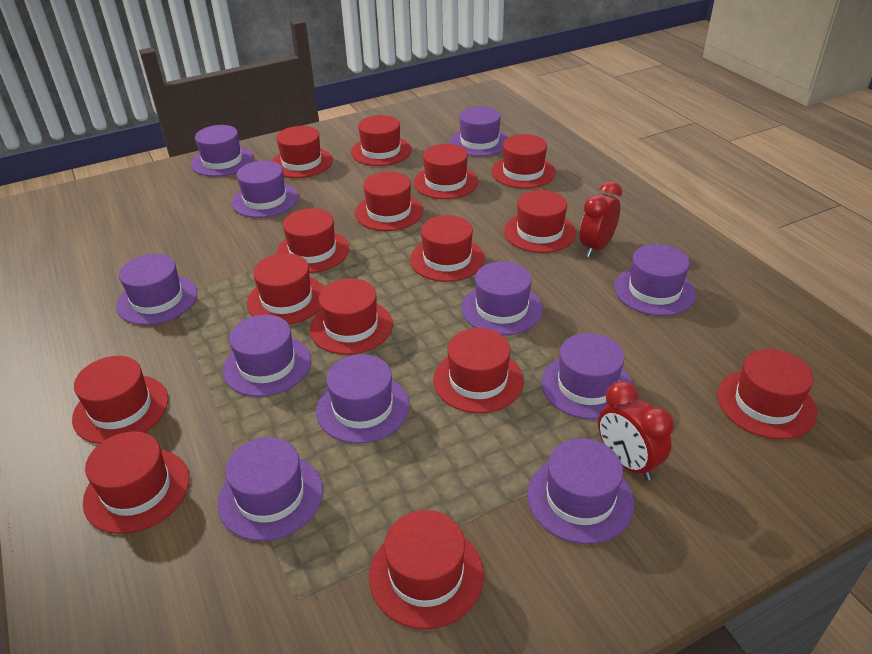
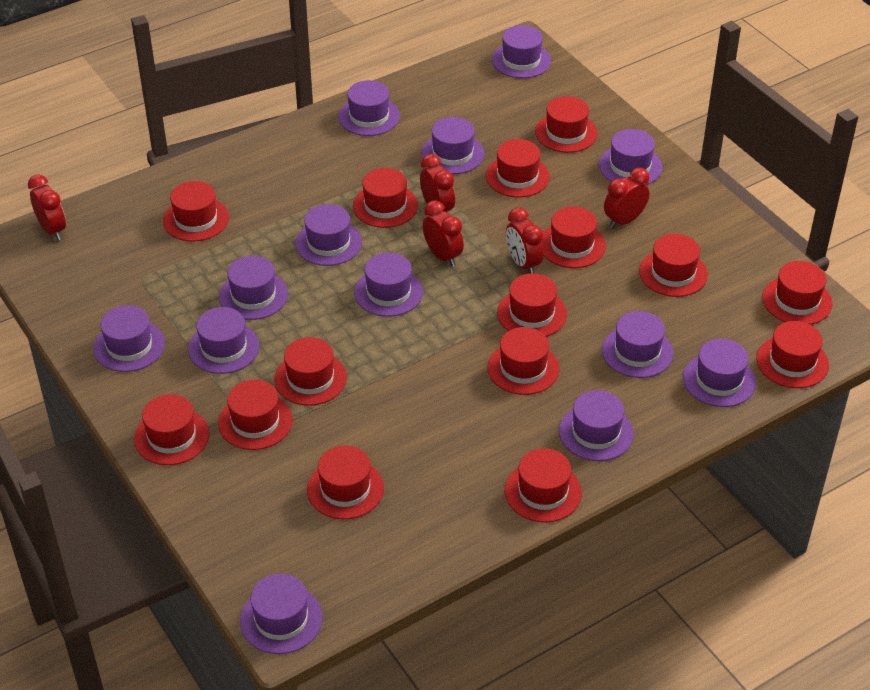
purple hat: [116,254,198,325] [191,125,253,177] [218,437,323,541] [223,315,311,397] [232,161,299,218] [316,354,410,444] [450,106,508,157] [462,261,543,335] [527,438,634,544] [541,333,634,420] [614,244,696,316] = 11 -> [93,305,165,372] [188,307,260,374] [219,256,288,320] [240,573,323,654] [295,204,362,266] [338,80,400,136] [354,253,423,317] [421,117,484,174] [492,25,551,78] [559,390,634,461] [599,129,663,185] [602,311,673,378] [683,339,756,407] = 13
red clock: [580,181,622,257] [598,381,674,481] = 2 -> [28,174,66,240] [420,154,455,212] [423,200,464,267] [506,207,544,273] [604,168,650,229] = 5

